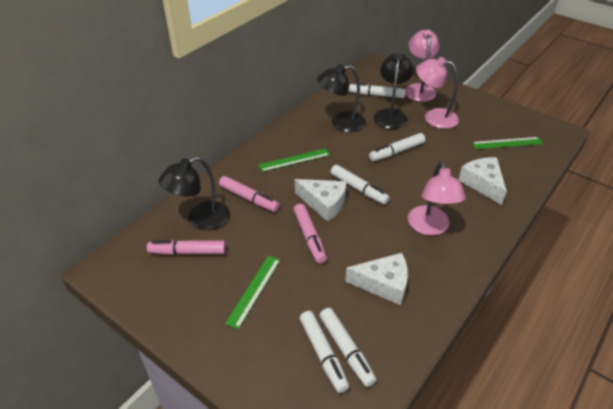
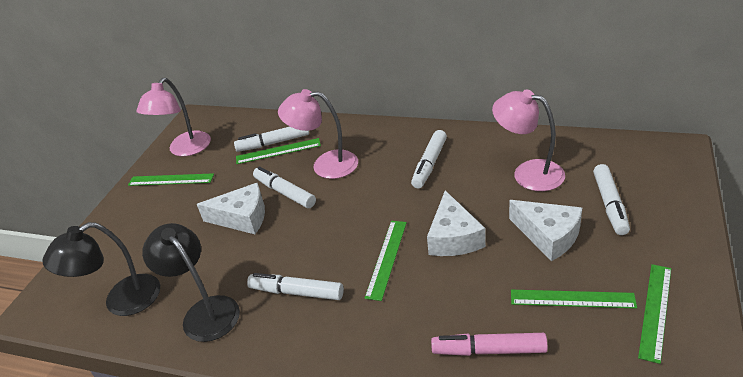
black lamp: [158,157,230,231] [317,64,366,132] [374,53,413,129] = 3 -> [42,222,160,316] [142,223,240,342] = 2
green ruler: [225,256,280,329] [258,148,330,172] [472,137,543,149] = 3 -> [128,173,214,186] [236,138,321,164] [365,221,407,301] [511,290,637,309] [638,264,671,364] = 5
pink marker: [147,240,226,255] [219,176,280,212] [294,204,327,264] = 3 -> [431,333,548,356] = 1

